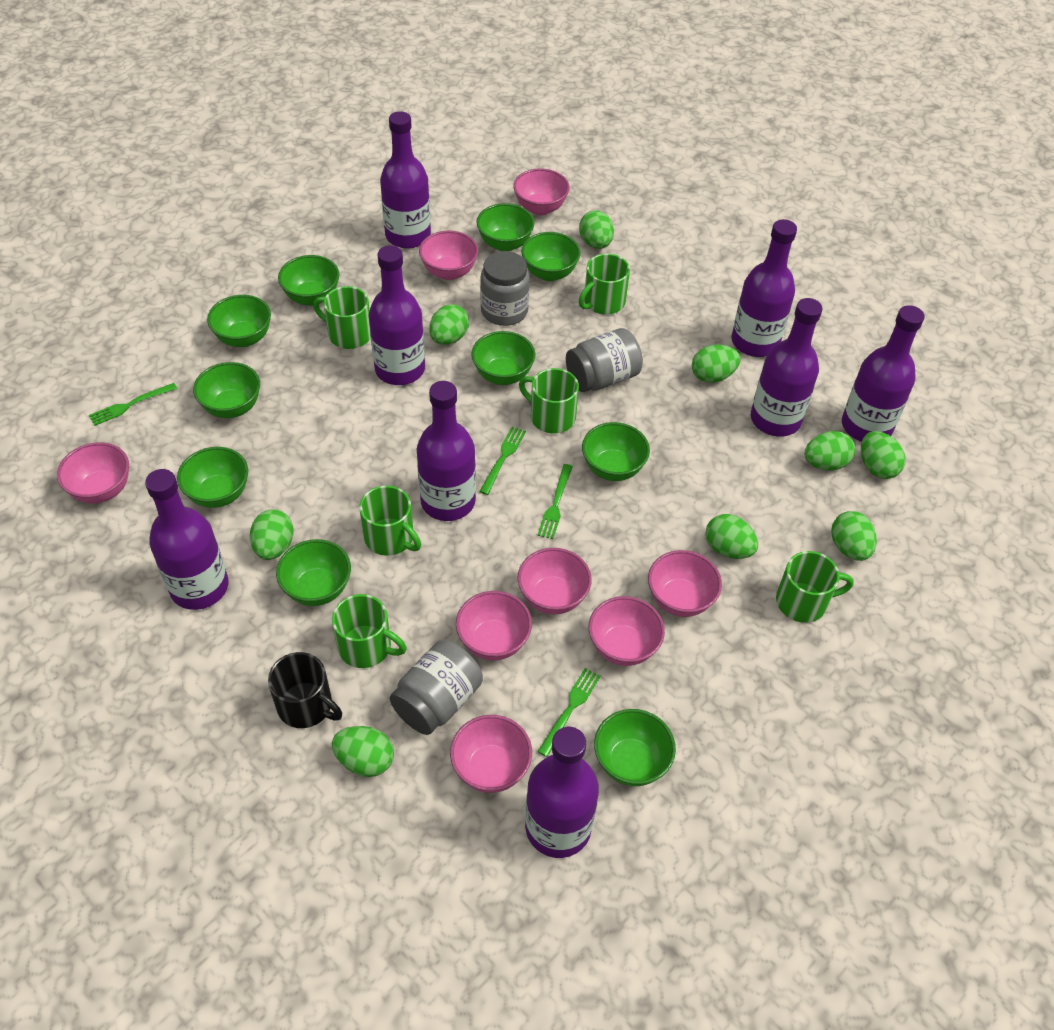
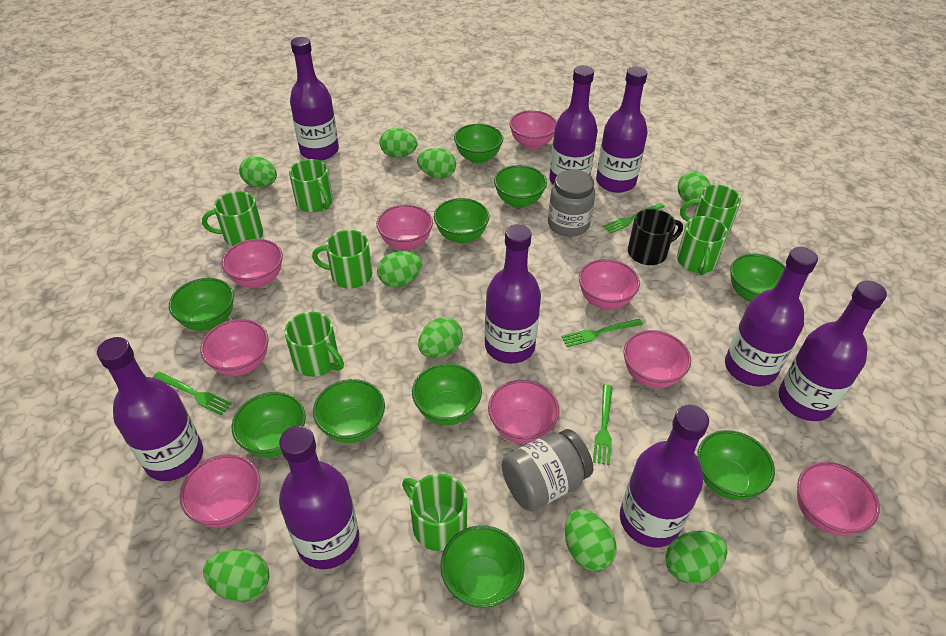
green mug: [313,286,371,349] [332,594,407,668] [359,486,421,556] [519,368,579,434] [579,254,630,315] [776,551,854,623] = 6 -> [202,191,263,246] [284,312,344,377] [289,159,333,212] [312,230,372,288] [402,474,467,551] [677,216,728,275] [680,185,741,234] = 7
grey jar: [390,640,483,735] [480,251,530,326] [566,328,643,392] = 3 -> [502,429,593,511] [548,169,595,237] = 2
pink bowl: [57,442,129,503] [419,231,478,280] [450,715,532,793] [456,591,532,660] [513,168,570,215] [517,548,592,615] [588,596,665,666] [648,550,722,617] = 8 -> [180,454,260,528] [200,319,269,376] [222,239,283,288] [376,204,433,250] [488,380,559,444] [509,110,557,149] [579,259,640,309] [623,330,691,388] [797,462,880,536] = 9
purple bottle: [145,469,229,610] [369,245,425,385] [380,111,431,249] [417,381,476,521] [525,727,599,858] [732,219,797,357] [751,298,823,437] [842,305,924,442] = 8 -> [97,337,203,481] [279,426,359,569] [290,37,339,161] [485,224,541,364] [549,65,598,184] [596,67,648,193] [620,404,709,547] [725,247,818,386] [779,280,887,421] = 9

